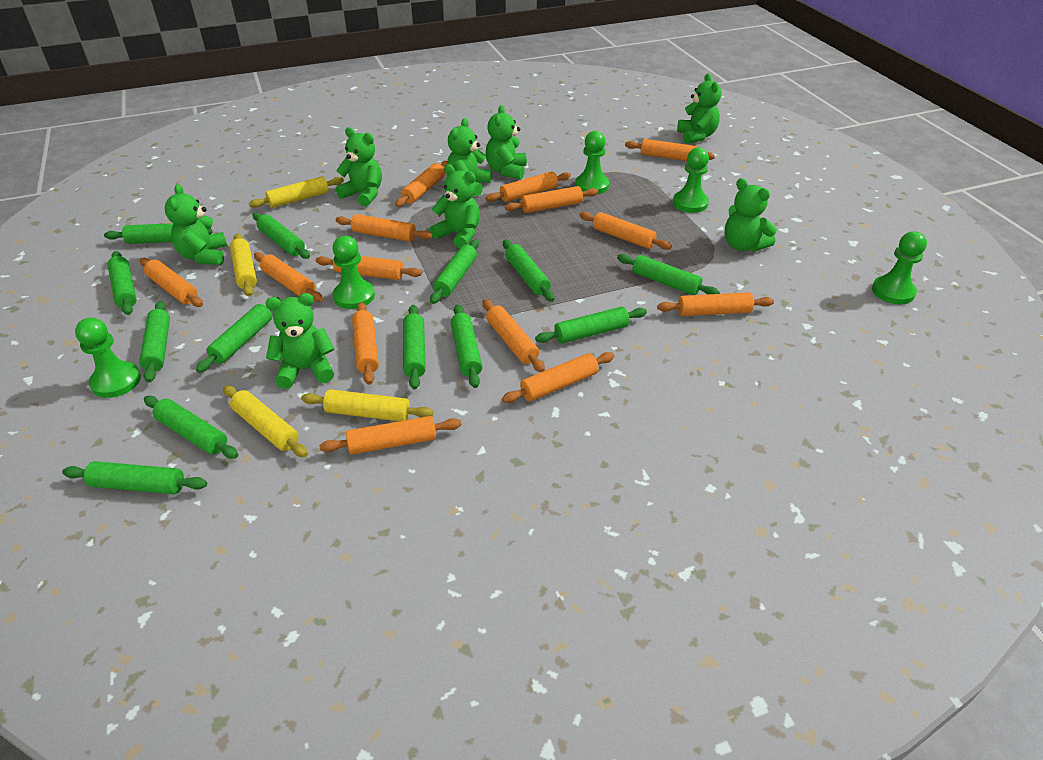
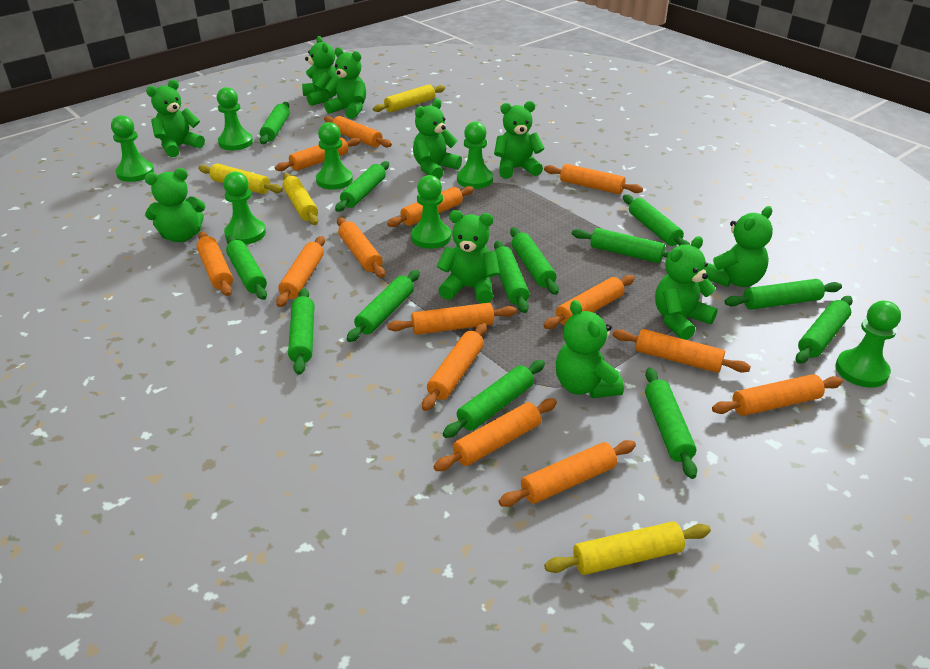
green pawn: [75,318,141,398] [333,236,375,309] [575,131,609,194] [673,147,709,213] [872,231,927,304] = 5 -> [111,115,154,182] [217,87,253,150] [223,172,266,244] [316,122,353,190] [411,175,451,249] [457,121,493,189] [836,301,901,388] = 7
green teddy bear: [165,184,227,265] [266,293,334,389] [336,127,382,206] [430,164,480,248] [447,118,492,196] [486,105,527,179] [677,74,722,144] [725,178,777,252] = 8 -> [145,168,205,242] [146,79,205,157] [302,36,340,106] [324,47,366,119] [413,99,462,179] [437,210,500,304] [494,101,545,179] [556,300,624,398] [655,236,718,340] [705,206,773,287] = 10

